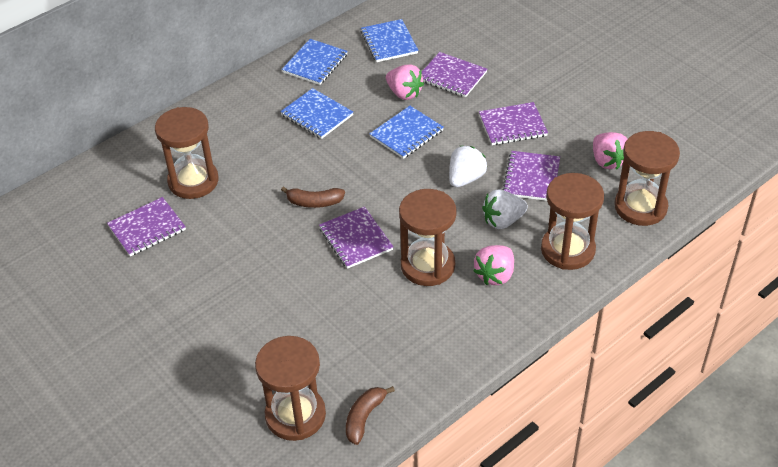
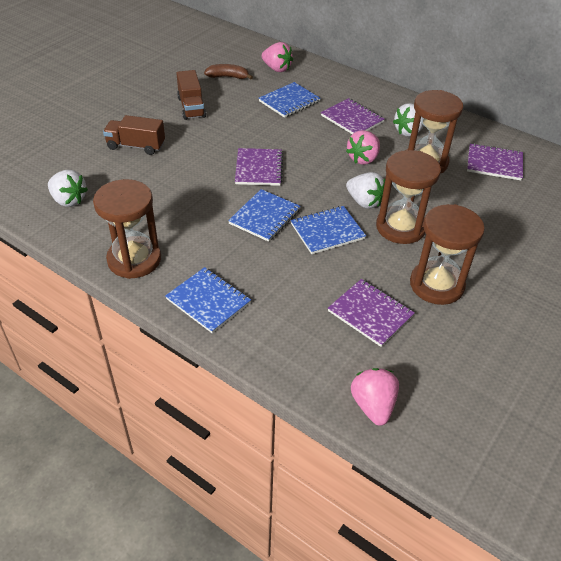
brown banana: [281,186,345,208] [346,386,395,445] = 2 -> [204,64,253,79] = 1
brown hourglass: [155,107,219,199] [255,336,326,441] [399,189,457,286] [541,173,604,270] [614,131,680,226] = 5 -> [93,179,161,279] [376,150,441,244] [407,90,463,174] [410,204,485,305] = 4
brown truck: none = 0 -> [103,115,165,155] [176,70,206,120] = 2
purple notebook: [107,197,186,256] [319,207,393,269] [422,52,487,97] [479,102,548,145] [502,151,560,201] = 5 -> [235,148,283,186] [321,98,384,134] [328,279,415,347] [467,143,523,180] = 4
white strawberry: [449,146,487,188] [482,189,528,229] = 2 -> [48,170,88,207] [346,172,385,209] [393,103,424,136] = 3

